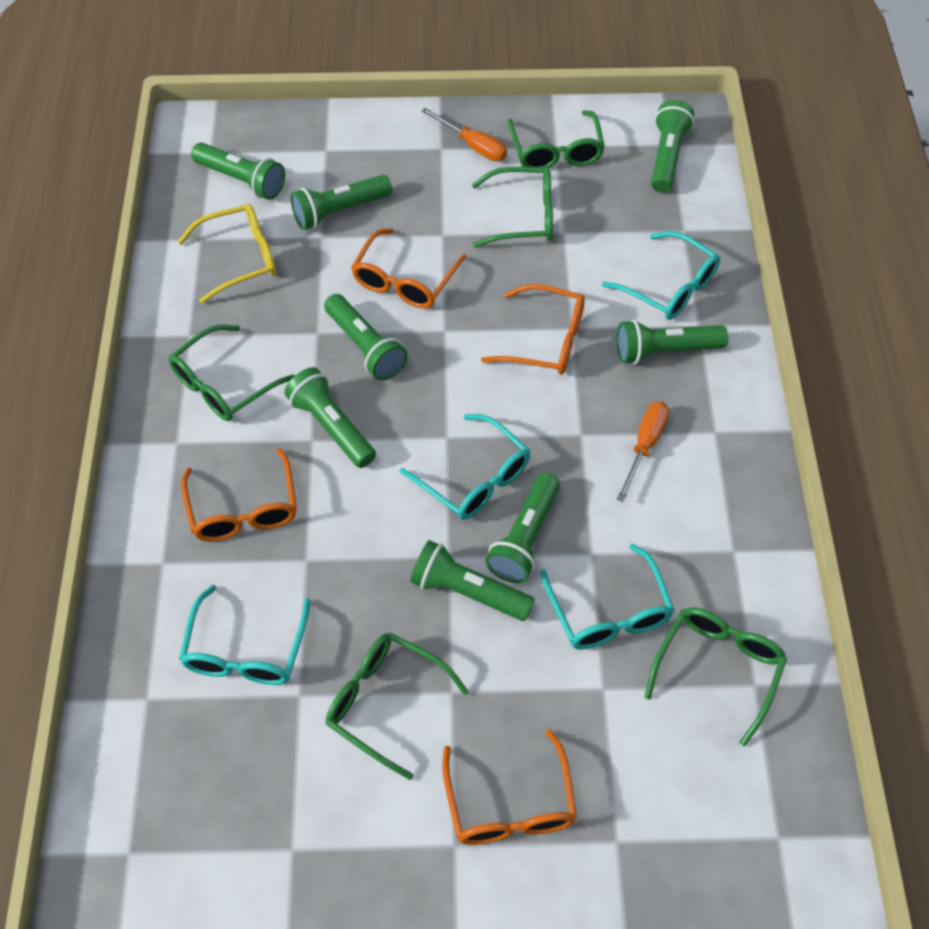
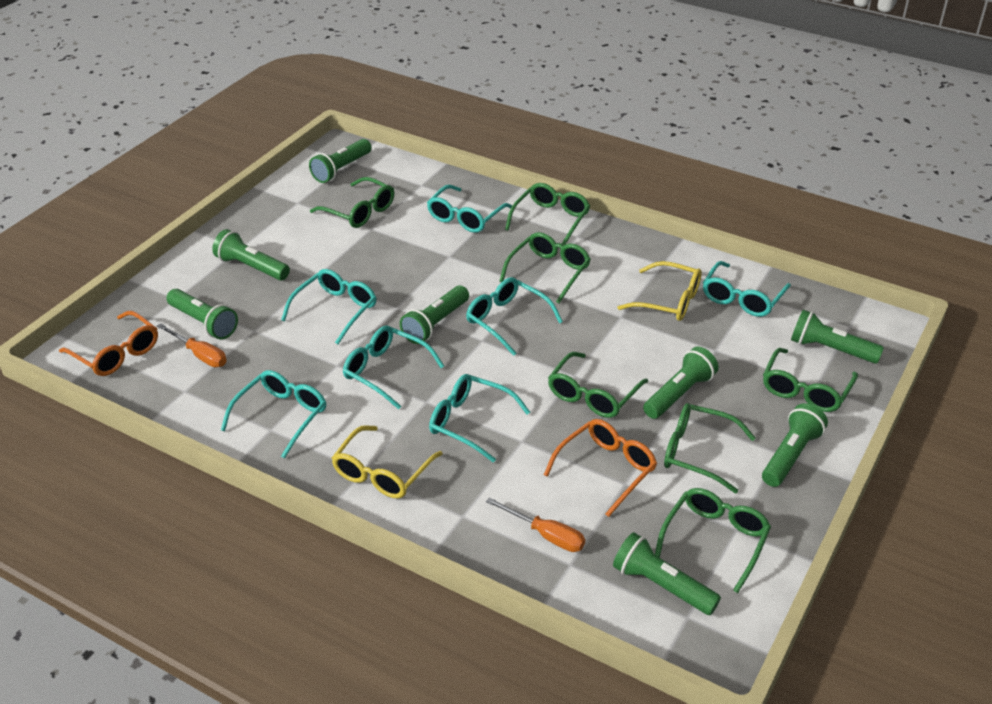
green glasses: [169,325,295,421] [326,632,469,780] [472,167,553,248] [508,110,605,168] [644,607,787,746] = 5 -> [310,177,394,228] [499,232,591,303] [505,183,590,246] [548,352,648,418] [655,488,771,593] [664,403,755,493] [763,348,858,412] = 7
orange glasses: [181,448,297,541] [351,228,466,308] [442,729,577,845] [481,284,585,375] = 4 -> [59,311,158,376] [544,419,657,517] = 2
turquoise glasses: [179,585,311,685] [400,414,530,520] [540,543,675,650] [602,231,720,320] = 4 -> [221,370,326,459] [281,269,376,344] [343,325,444,409] [427,185,512,233] [429,374,530,463] [466,277,563,356] [703,261,791,317] = 7
yellow glasses: [177,204,276,304] = 1 -> [332,425,443,498] [617,261,702,321] = 2

